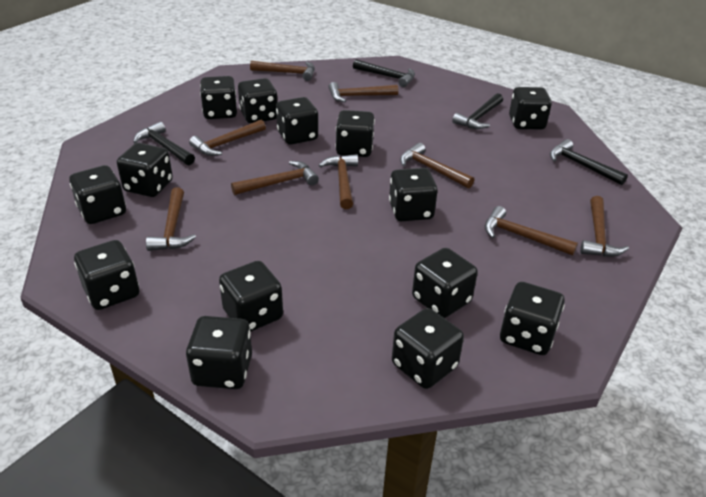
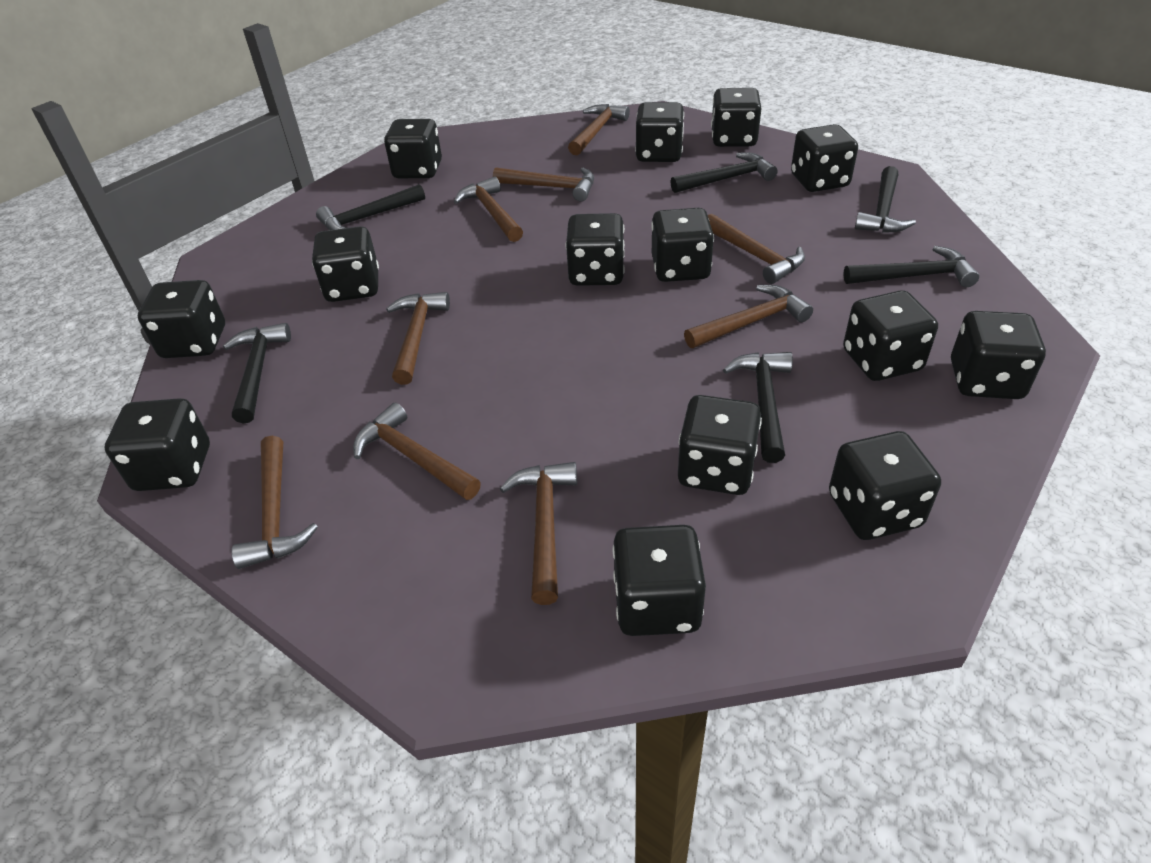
black hammer: [133,122,195,165] [353,59,415,87] [452,93,503,129] [550,139,628,185] = 4 -> [223,323,291,423] [316,184,425,230] [670,153,778,193] [723,352,793,463] [843,246,979,287] [855,166,916,233] = 6

